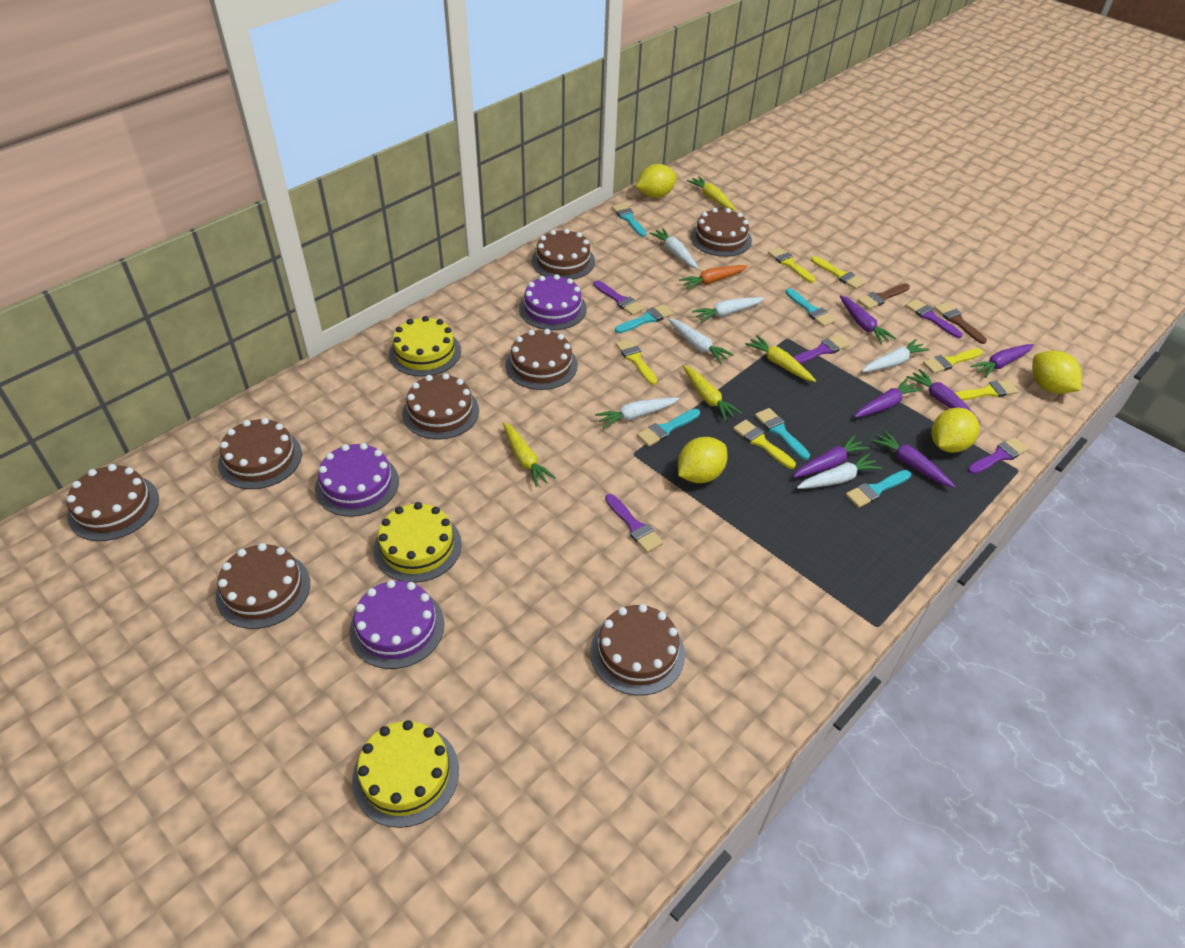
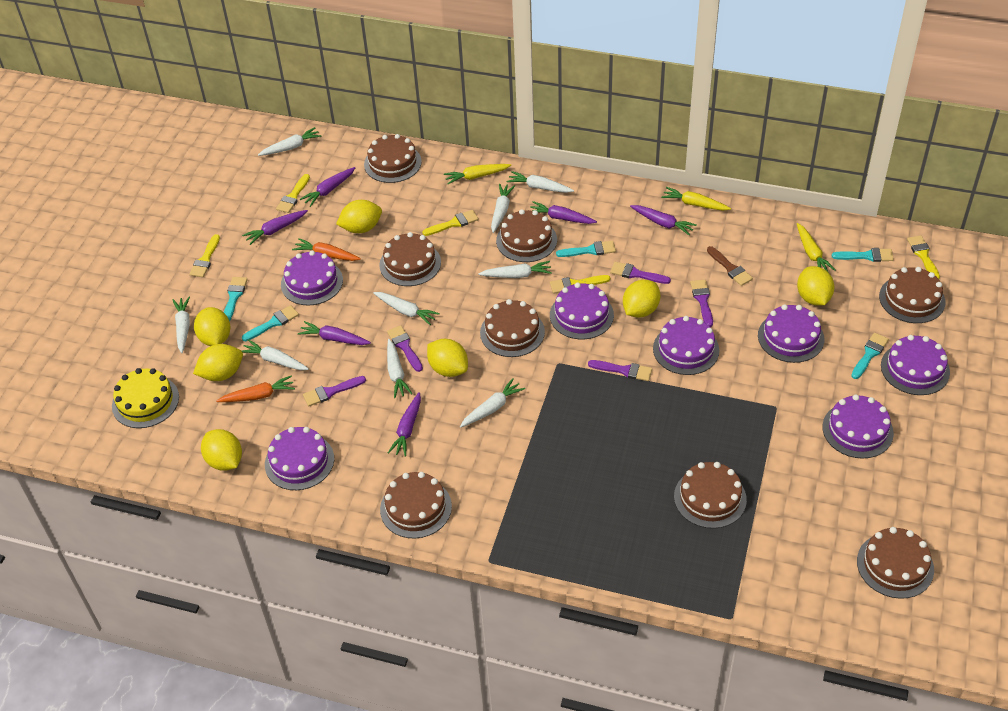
brown brush: [858,283,910,309] [934,302,987,344] = 2 -> [707,246,753,286] = 1
orange carrot: [679,265,748,290] = 1 -> [216,376,295,402] [292,238,361,261] = 2
purple cake: [315,443,399,517] [349,580,444,669] [519,274,587,330] = 3 -> [265,427,334,490] [281,250,343,305] [550,283,614,339] [653,316,719,375] [758,304,824,363] [822,394,894,459] [881,335,950,395] = 7
turquoise brush: [612,203,646,237] [615,304,674,333] [637,409,700,447] [755,408,810,460] [785,288,836,327] [846,470,911,508] = 6 -> [224,277,248,322] [242,305,299,341] [556,241,616,257] [831,248,894,262] [851,333,889,379] = 5
white carrot: [595,397,679,429] [649,228,698,269] [668,318,734,364] [692,297,765,322] [797,453,882,489] [862,339,930,372] = 6 -> [172,297,190,353] [242,339,309,370] [258,127,321,156] [373,292,439,325] [387,339,412,398] [460,378,525,427] [478,261,552,278] [491,184,515,233] [507,171,574,193] = 9
yellow brush: [616,339,657,385] [733,420,796,469] [768,247,815,283] [811,256,865,289] [923,348,983,374] [955,380,1019,401] = 6 -> [189,234,220,277] [276,174,310,213] [422,210,479,236] [550,275,610,294] [907,235,940,279] = 5
yellow cake: [352,720,459,828] [374,502,462,583] [389,316,461,377] = 3 -> [112,368,179,428] = 1
yellow carrot: [503,422,556,487] [683,365,742,421] [687,176,736,211] [745,335,816,382] = 4 -> [444,164,511,184] [661,187,731,211] [797,223,836,272] = 3
yellow lemon: [636,164,677,198] [678,437,727,483] [931,408,980,453] [1032,351,1082,394] = 4 -> [193,344,243,381] [194,307,230,346] [201,429,242,471] [336,200,382,233] [427,339,468,377] [623,280,660,318] [797,266,834,306] = 7

